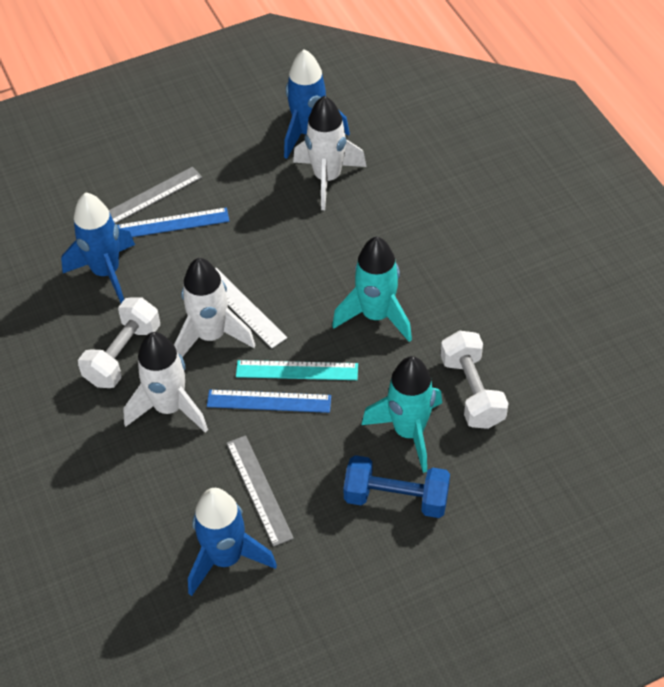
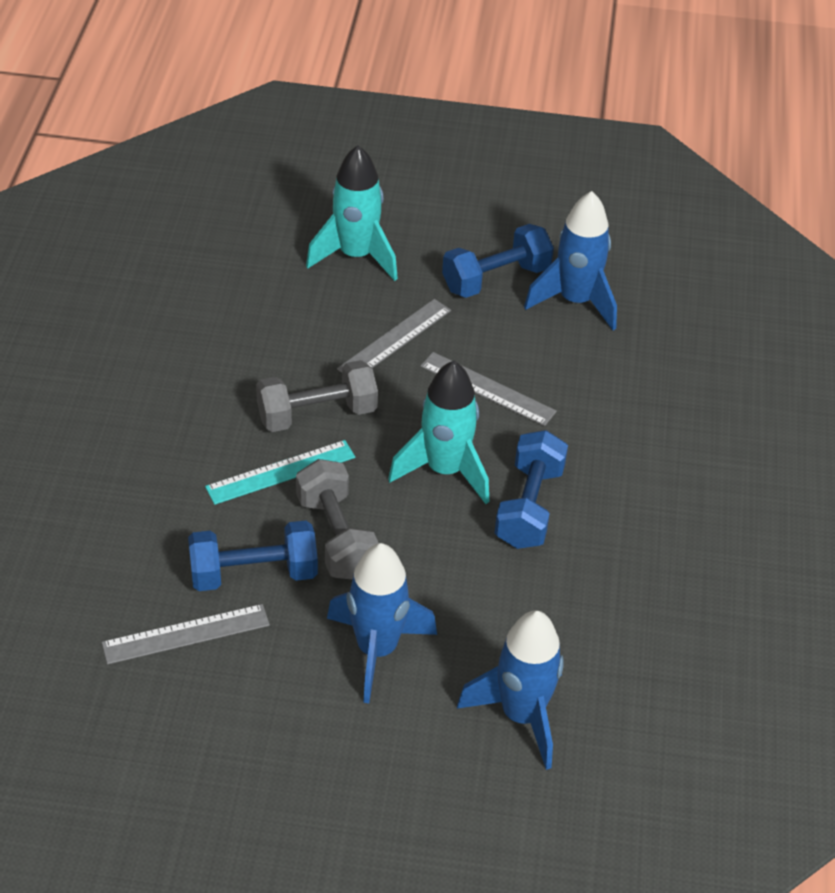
blue dumbbell: [343,455,450,518] = 1 -> [188,521,318,591] [442,224,554,298] [495,430,568,549] = 3
blue ruler: [118,207,229,237] [207,390,331,413] = 2 -> none = 0
grey dumbbell: none = 0 -> [256,360,378,432] [296,459,378,580] = 2
grey ruler: [109,167,202,224] [226,435,294,547] = 2 -> [102,604,270,664] [337,299,451,373] [421,352,557,426] = 3
white dumbbell: [78,298,160,388] [441,331,509,429] = 2 -> none = 0
white rocket: [123,332,208,433] [174,258,256,357] [293,96,367,210] = 3 -> none = 0
white ruler: [215,268,287,348] = 1 -> none = 0

